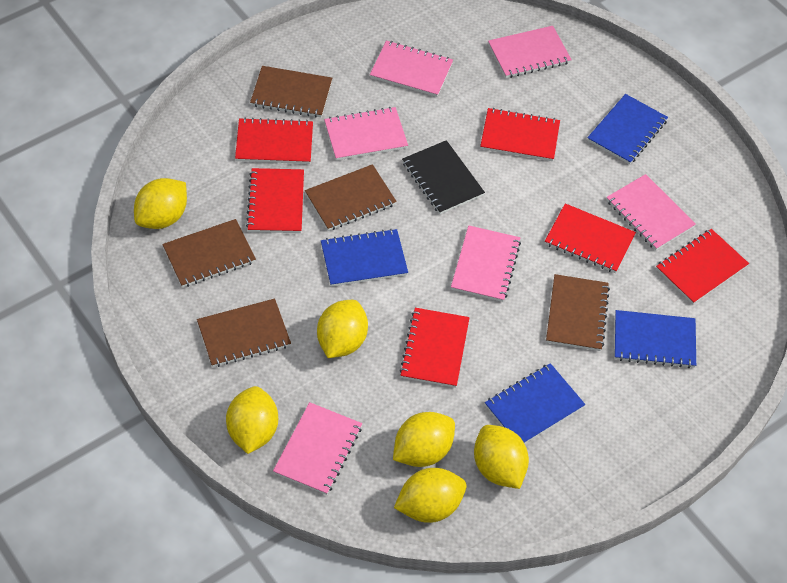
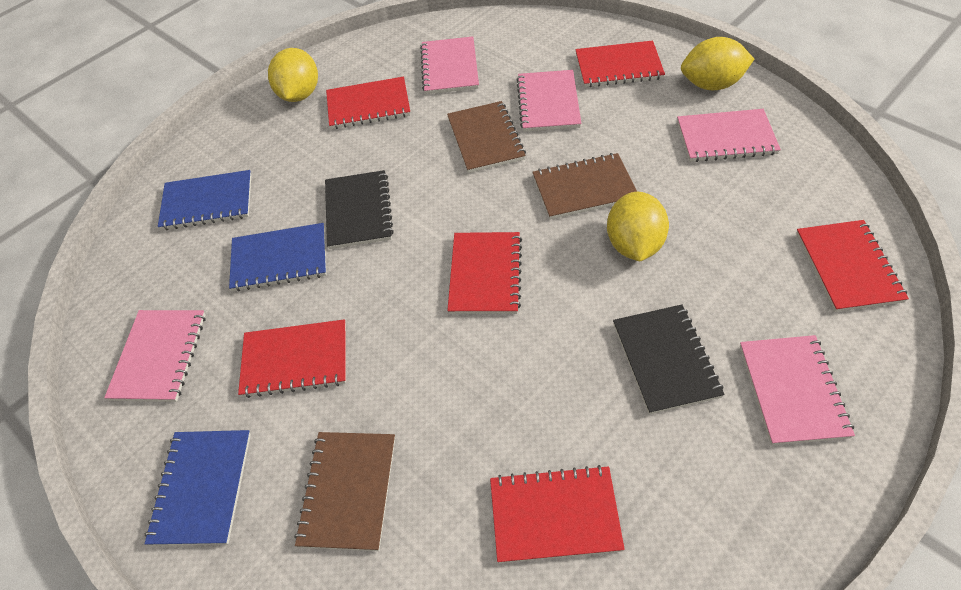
black notebook: [402,140,485,214] = 1 -> [325,170,394,249] [613,305,725,415] = 2
blue notebook: [321,229,408,287] [485,363,586,444] [587,94,668,165] [615,310,696,368] = 4 -> [144,430,251,546] [158,170,251,230] [229,223,326,292] = 3
brown notebook: [162,219,256,288] [197,299,291,367] [250,66,332,118] [305,164,397,231] [546,274,610,351] = 5 -> [294,432,395,551] [447,101,526,173] [532,153,637,219] = 3
pink notebook: [273,402,362,495] [324,107,408,160] [370,41,453,97] [451,225,521,302] [488,26,572,78] [606,174,696,250] = 6 -> [104,310,206,402] [420,36,479,94] [516,70,582,132] [677,109,781,162] [740,335,855,445] = 5
yellow lemon: [134,178,187,229] [226,386,278,454] [317,300,368,358] [393,412,455,467] [394,468,467,523] [474,425,529,489] = 6 -> [268,48,318,102] [607,192,669,261] [681,37,754,90] = 3

